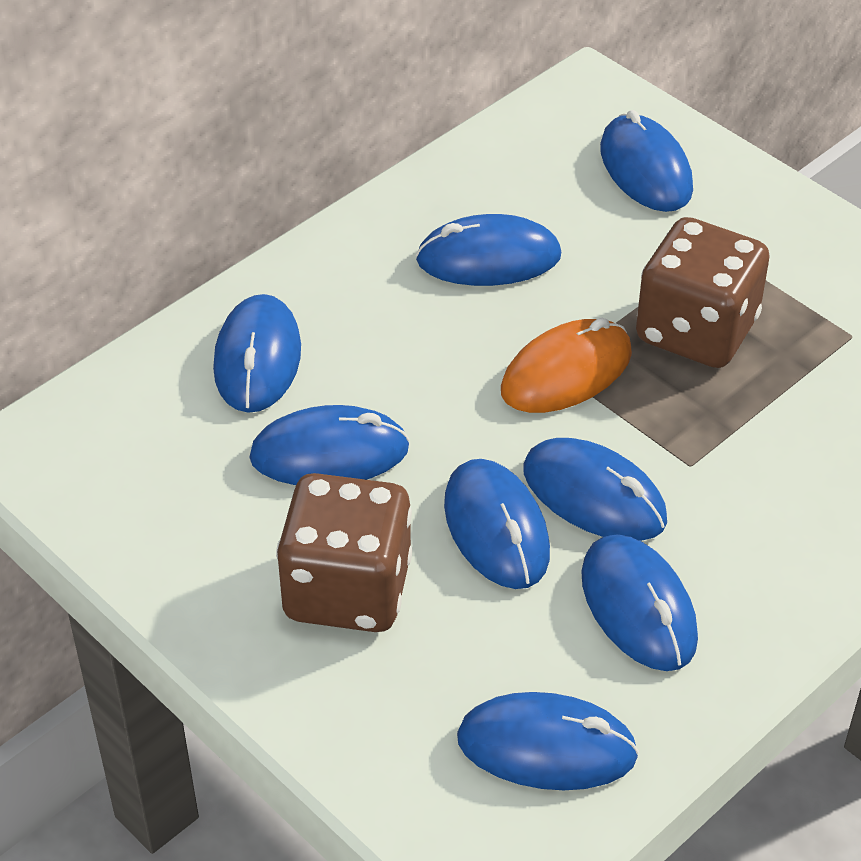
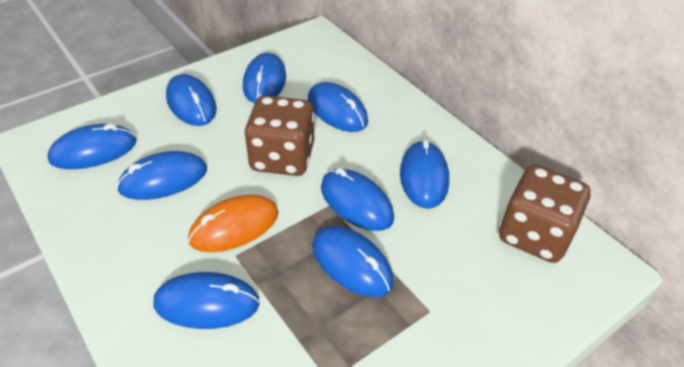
blue mouse: [213,294,301,413] [249,405,410,485] [416,214,561,286] [444,459,550,589] [457,692,639,790] [524,438,667,541] [581,534,698,671] [600,110,693,212] = 8 -> [47,124,136,169] [116,151,207,200] [154,272,260,329] [166,74,216,126] [243,53,286,103] [308,82,368,132] [312,226,394,297] [321,168,394,231] [400,140,449,209] = 9

